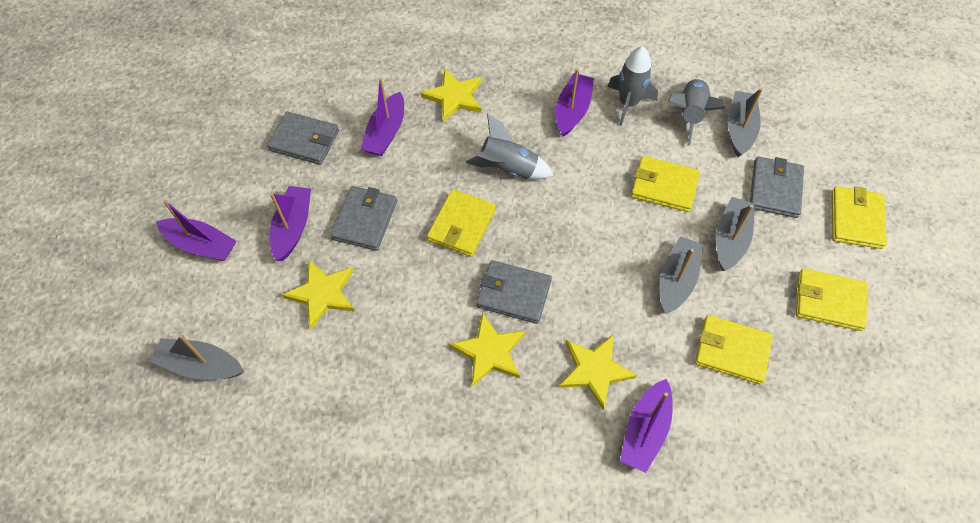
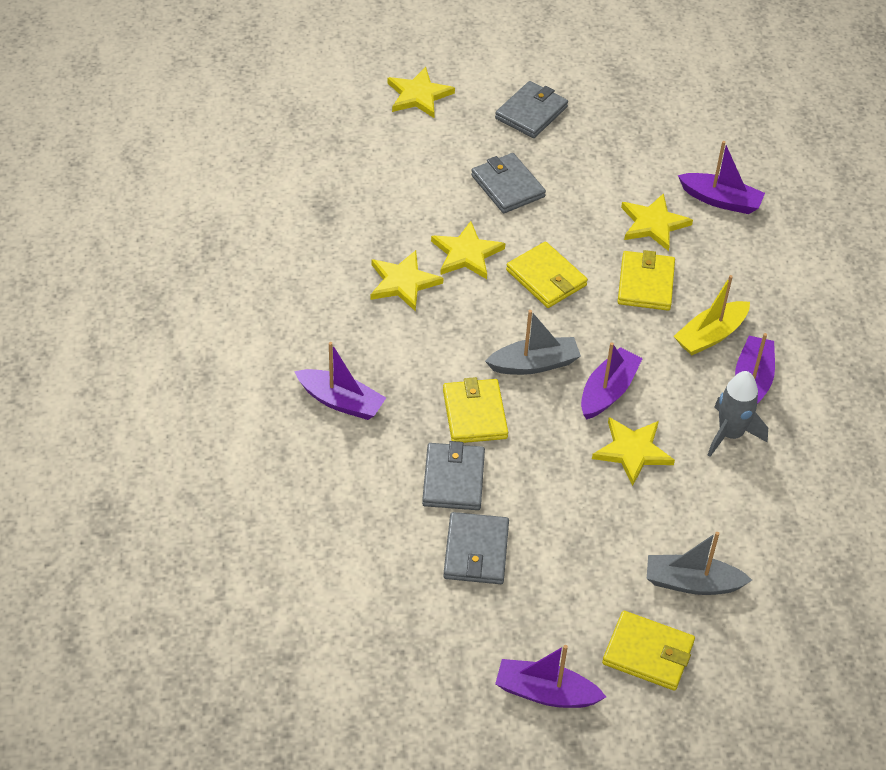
grey boat: [149,334,244,380] [659,236,703,314] [716,197,755,271] [728,88,763,157] = 4 -> [485,310,581,375] [647,532,752,595] = 2
grey rocket: [466,114,554,179] [607,46,658,126] [667,78,725,146] = 3 -> [708,371,768,457] = 1
yellow boat: none = 0 -> [674,275,750,355] = 1
yellow star: [282,260,355,329] [421,69,482,122] [449,312,525,387] [559,335,637,410] = 4 -> [371,250,443,311] [387,67,455,118] [431,221,505,279] [592,417,675,486] [621,193,693,251] = 5
yellow wallet: [427,189,496,257] [631,156,700,212] [695,315,773,385] [796,269,867,331] [832,186,887,249] = 5 -> [443,377,508,443] [506,242,588,308] [602,611,695,691] [618,250,675,311] = 4

